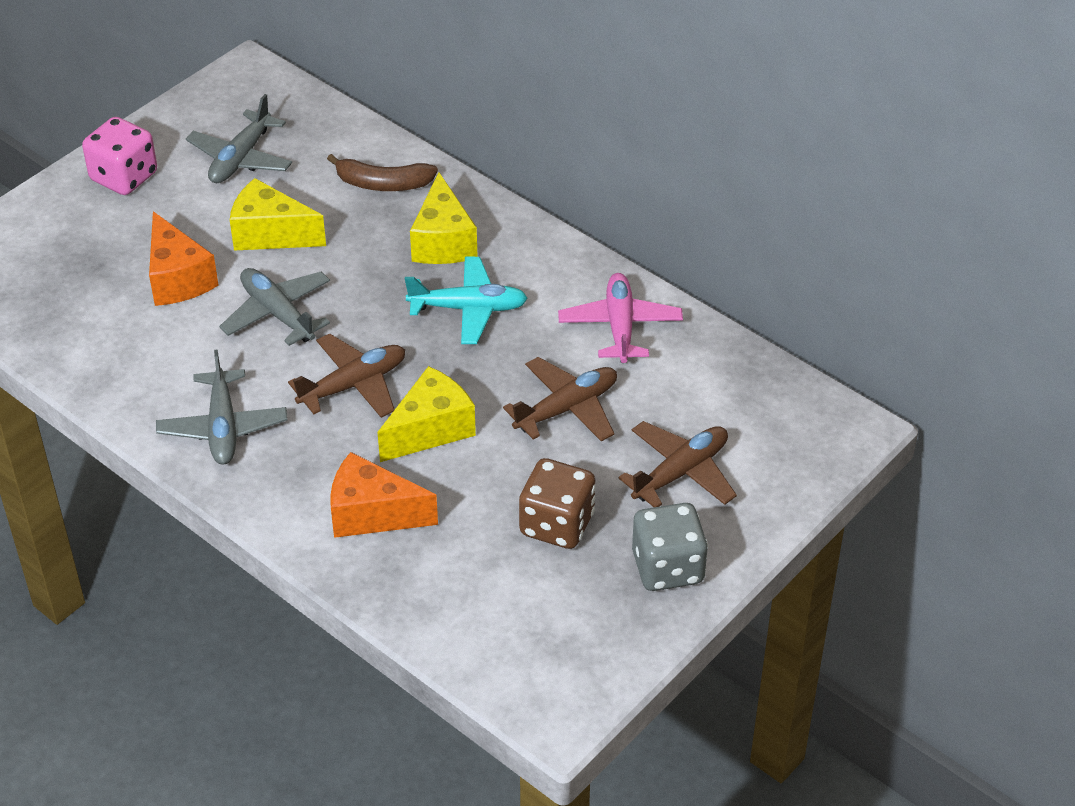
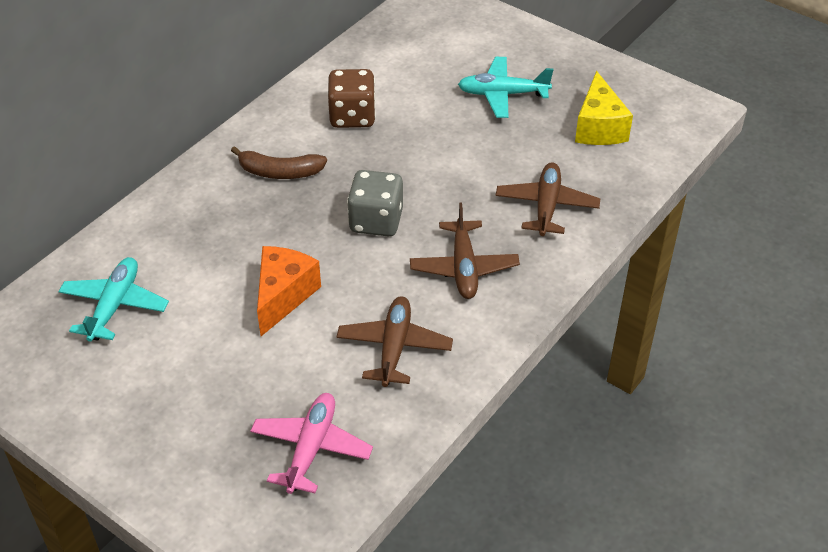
grey plane: [156,349,287,465] [186,94,292,183] [219,268,330,346] = 3 -> none = 0
orange cheese: [149,211,219,306] [330,452,438,538] = 2 -> [257,246,321,336] = 1
pink dice: [82,117,157,195] = 1 -> none = 0
turquoise plane: [405,257,528,344] = 1 -> [58,257,169,342] [458,57,553,118] = 2
yellow cheese: [230,178,326,251] [378,366,476,462] [410,172,478,264] = 3 -> [575,71,633,145] = 1

